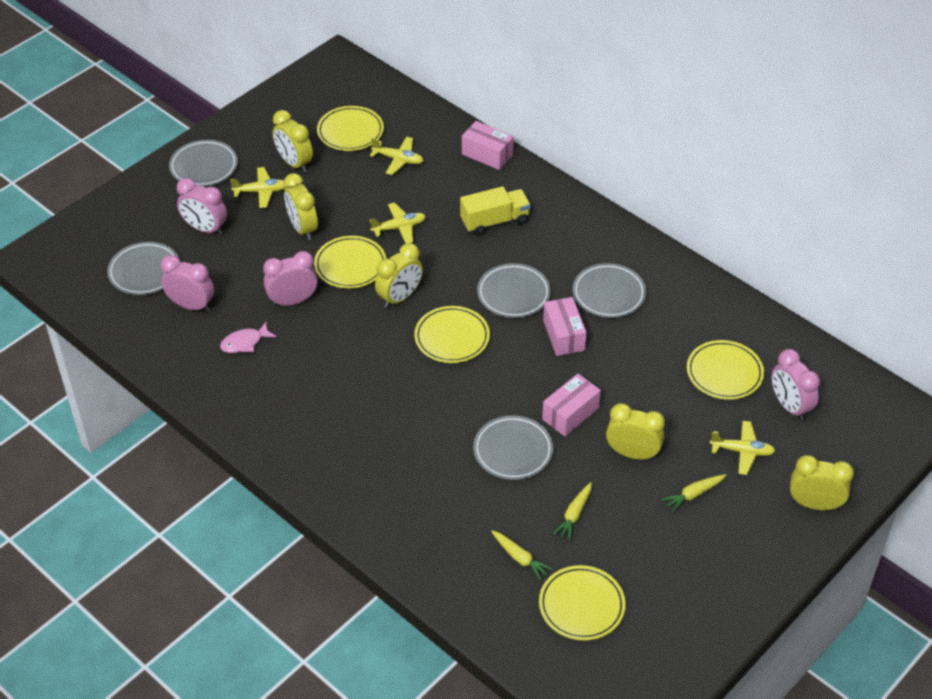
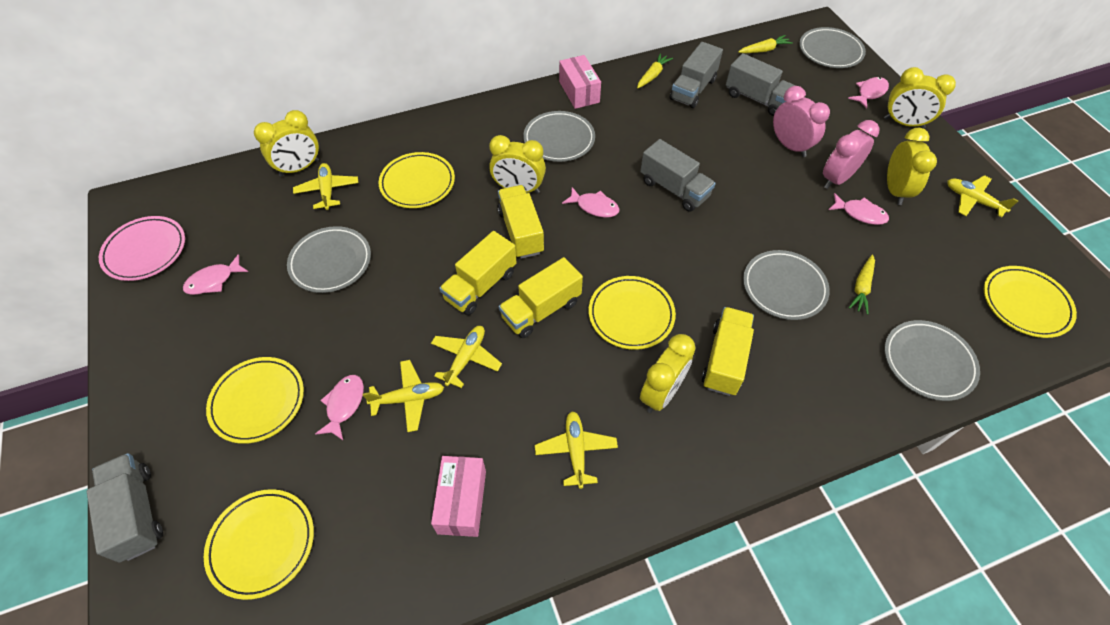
grey truck: none = 0 -> [87,453,163,563] [640,139,716,212] [669,42,723,108] [726,53,795,116] = 4
pink box: [462,121,514,170] [542,374,601,436] [543,297,587,356] = 3 -> [431,456,486,537] [559,55,601,109] = 2
pink clock: [161,255,214,312] [177,178,227,235] [263,251,317,307] [771,349,820,421] = 4 -> [773,86,830,157] [823,120,879,189] = 2
pink fish: [220,322,276,353] = 1 -> [183,254,248,295] [315,375,364,440] [562,187,620,218] [828,193,889,225] [848,77,889,108] = 5
pink plate: none = 0 -> [99,216,185,281] = 1
yellow plane: [230,167,286,208] [370,137,424,175] [370,203,426,243] [710,421,776,475] = 4 -> [293,163,358,210] [363,360,444,432] [431,326,502,388] [535,411,618,489] [948,175,1018,217] = 5
yellow truck: [460,186,531,236] = 1 -> [439,231,517,315] [497,185,544,259] [499,257,583,338] [702,307,754,396] = 4

